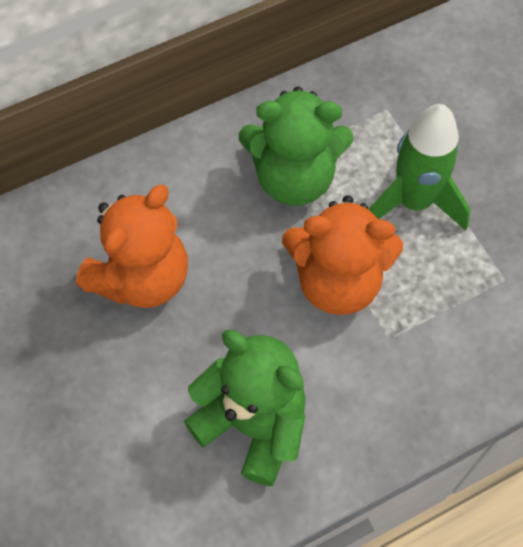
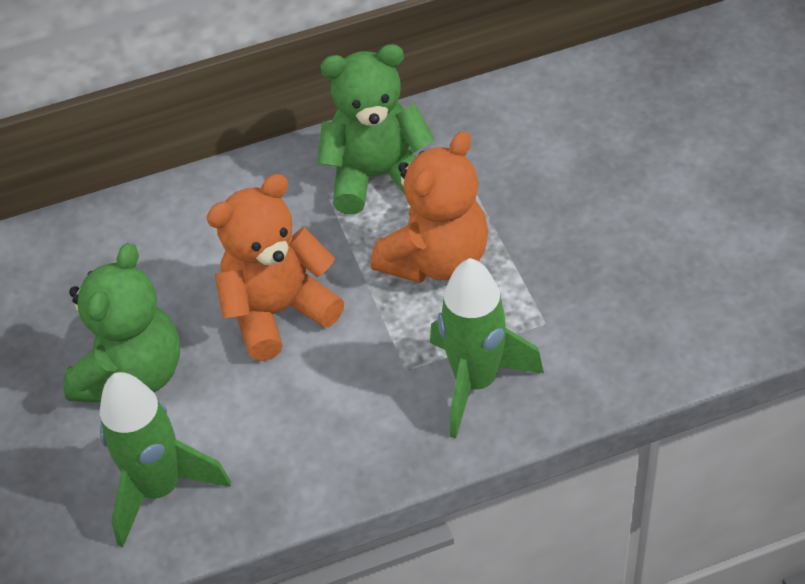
green rocket: [369,104,471,231] = 1 -> [100,372,231,548] [430,258,544,438] = 2

